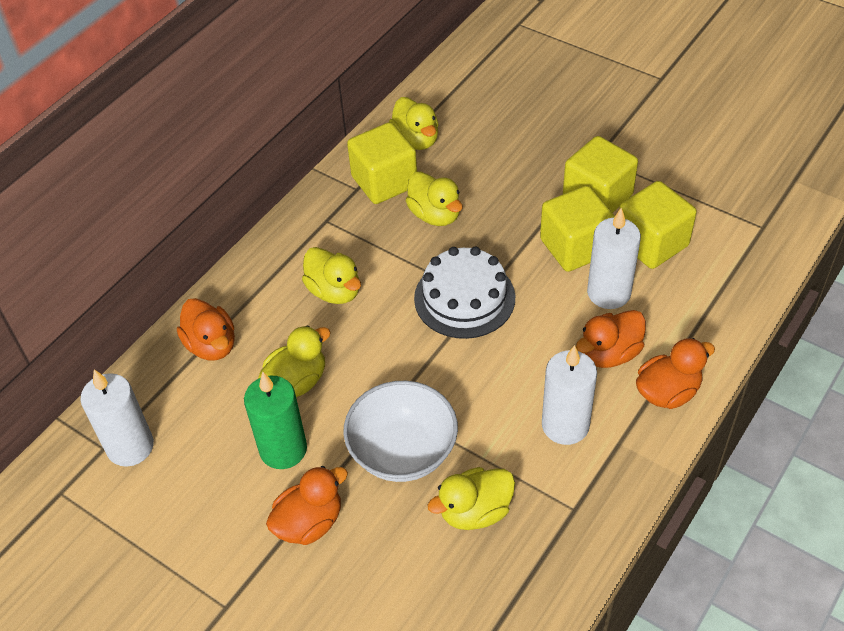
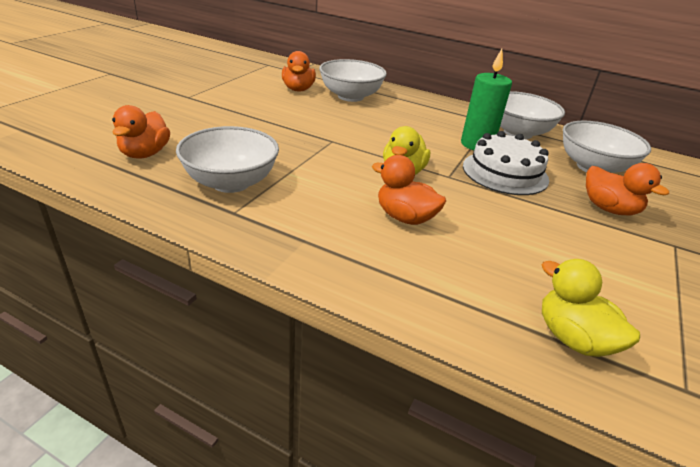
white bowl: [343,381,458,482] = 1 -> [176,126,279,193] [319,59,387,102] [500,91,565,139] [563,121,651,173] = 4
white candle: [80,370,154,467] [542,345,597,445] [587,208,641,309] = 3 -> none = 0
yellow cube: [347,122,417,204] [540,186,615,272] [563,136,638,213] [619,181,697,269] = 4 -> none = 0
yellow duck: [258,325,331,397] [302,247,361,304] [389,97,439,150] [406,171,463,226] [427,467,515,530] = 5 -> [383,126,430,175] [542,259,640,357] = 2

